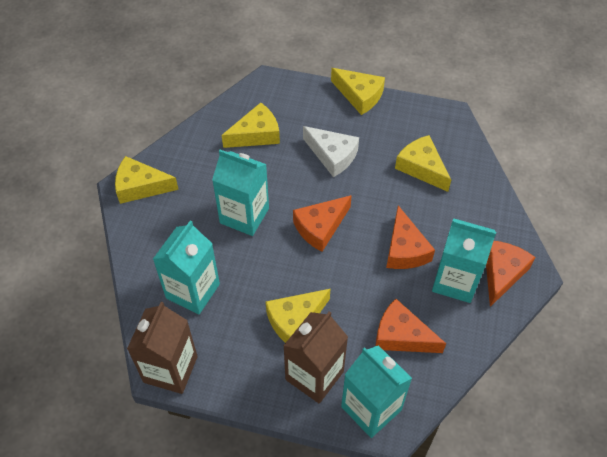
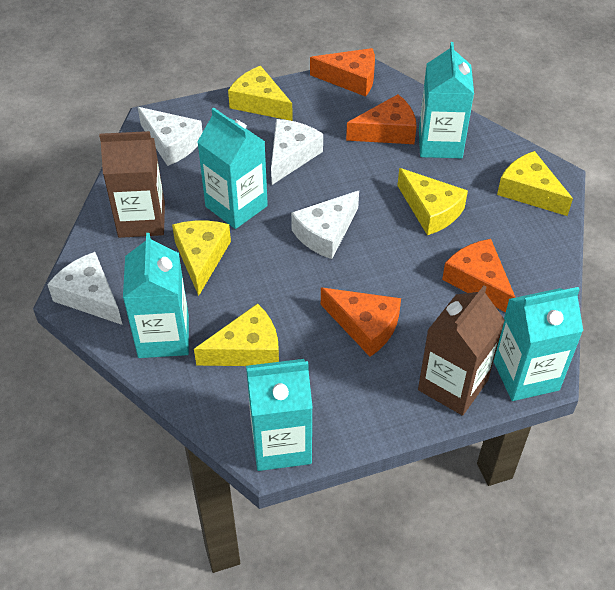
turquoise carton: [153,221,220,315] [212,150,269,236] [341,345,412,438] [432,218,496,303] = 4 -> [123,233,189,358] [197,108,268,229] [246,359,313,471] [419,42,474,158] [493,287,583,401] = 5
white cheese: [303,126,359,177] = 1 -> [47,252,122,325] [138,107,203,166] [271,119,323,185] [291,191,359,259] = 4

